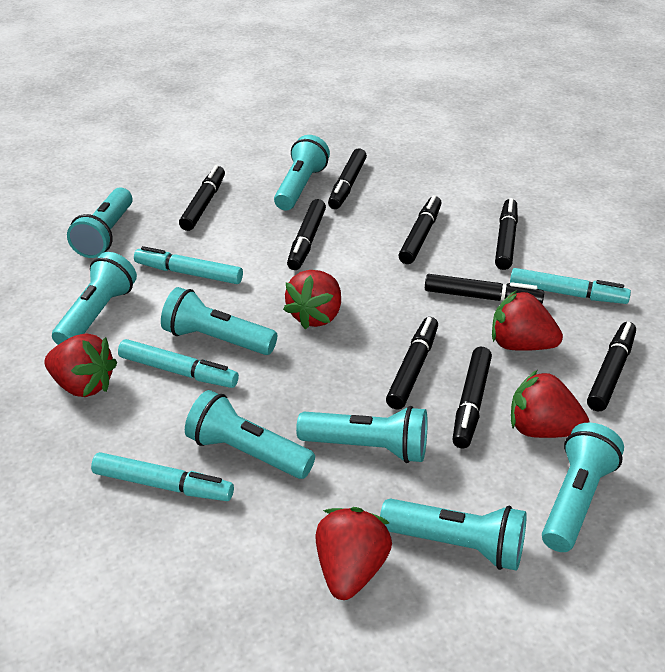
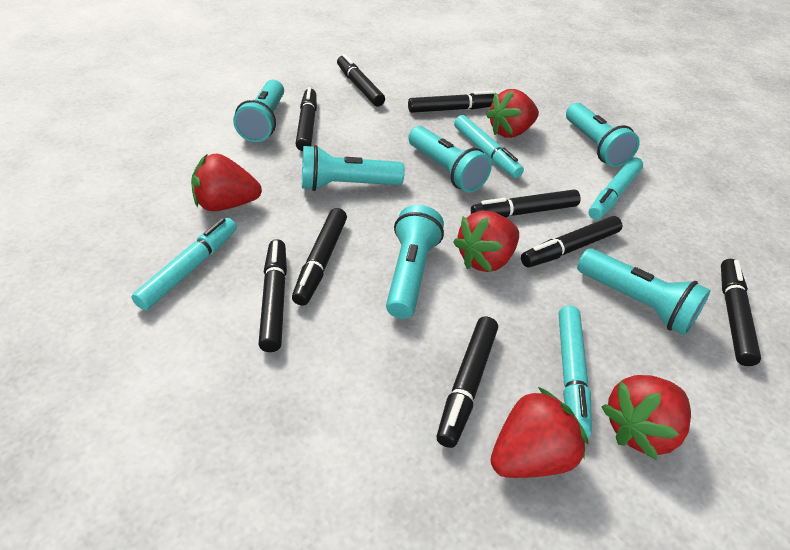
turquoise flashlight: [52,252,137,345] [67,188,133,258] [161,287,277,355] [185,390,315,479] [274,135,330,211] [296,406,428,463] [380,498,527,571] [542,422,624,552] = 8 -> [233,80,284,142] [302,145,405,191] [386,205,444,319] [408,126,492,193] [566,103,640,167] [577,248,711,335] = 6

